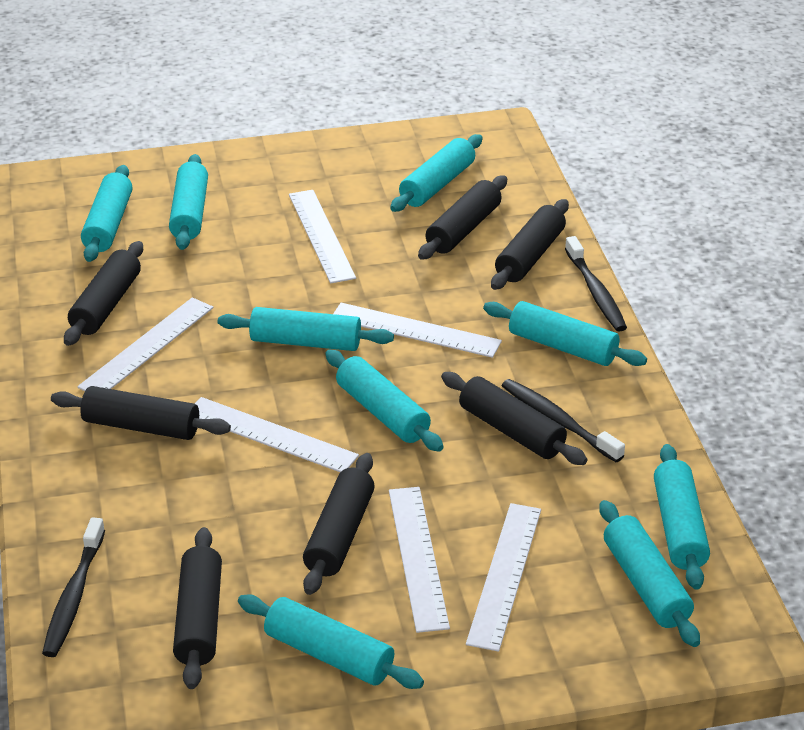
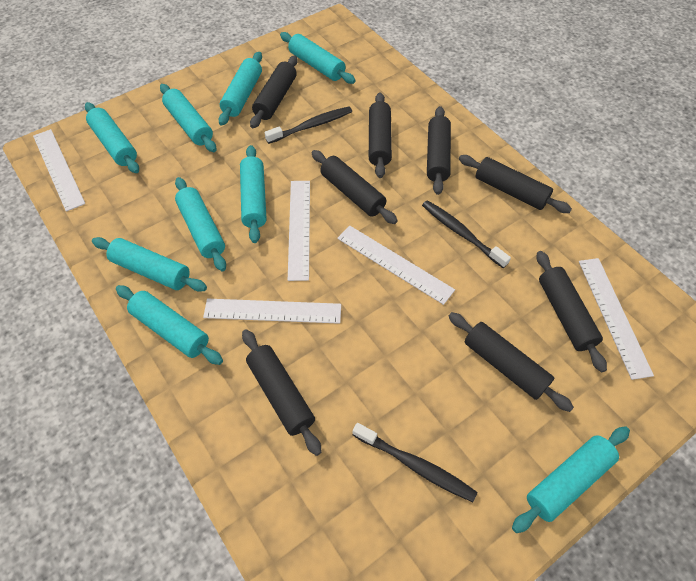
black rolling pin: [51,386,231,440] [64,241,143,346] [173,527,222,689] [303,453,375,595] [418,175,507,260] [441,372,588,465] [491,199,569,290] = 7 -> [242,329,322,456] [250,55,298,128] [312,150,398,224] [369,93,392,178] [427,106,451,195] [448,312,574,412] [459,155,572,213] [537,251,607,372] = 8
white ruler: [77,297,213,391] [195,397,359,472] [289,190,356,283] [333,303,502,358] [389,487,450,633] [466,503,541,652] = 6 -> [33,129,85,212] [203,298,341,324] [288,181,310,281] [337,225,455,305] [579,258,654,380] = 5

